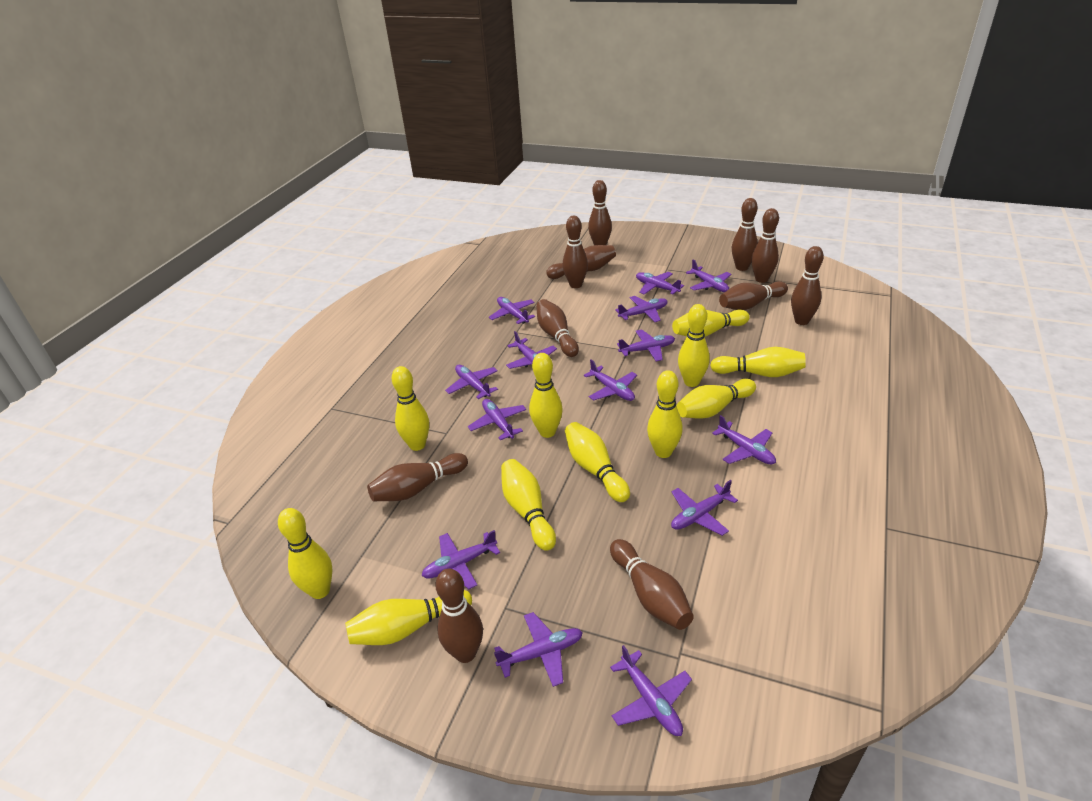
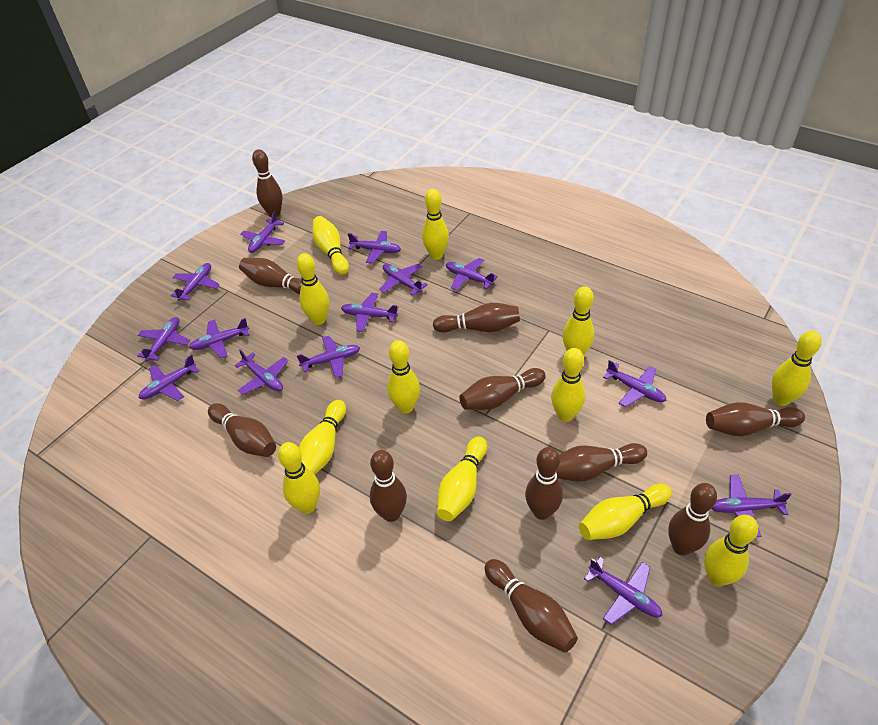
yellow bowling pin: [278,508,333,599] [345,590,472,645] [391,366,429,451] [501,459,556,551] [529,353,563,438] [565,422,630,502] [647,370,683,458] [672,310,750,337] [677,379,756,419] [678,304,710,387] [710,347,806,377] = 11 -> [278,442,320,514] [297,253,329,325] [299,400,346,475] [312,216,349,275] [387,340,420,413] [422,189,449,260] [437,437,487,521] [551,348,585,422] [563,286,594,356] [579,484,672,540] [704,515,758,586] [772,331,822,406] = 12

